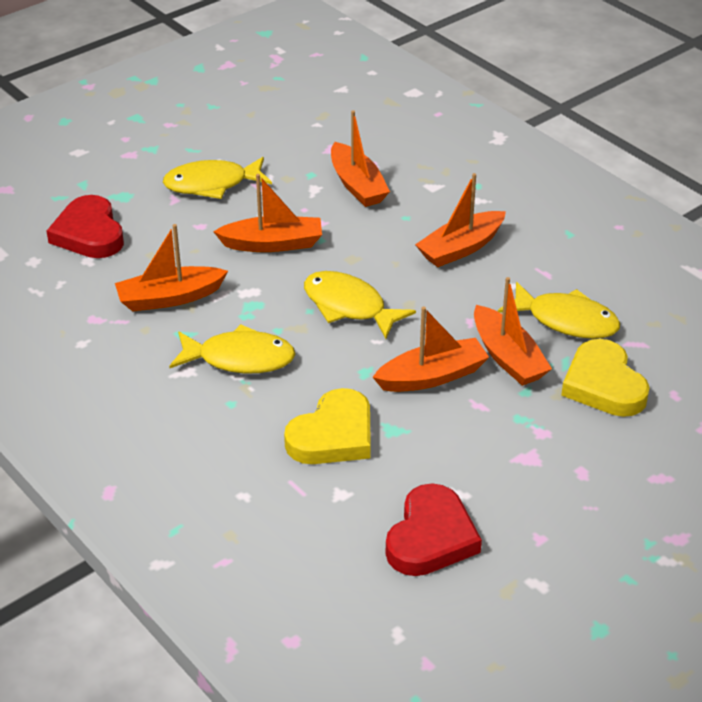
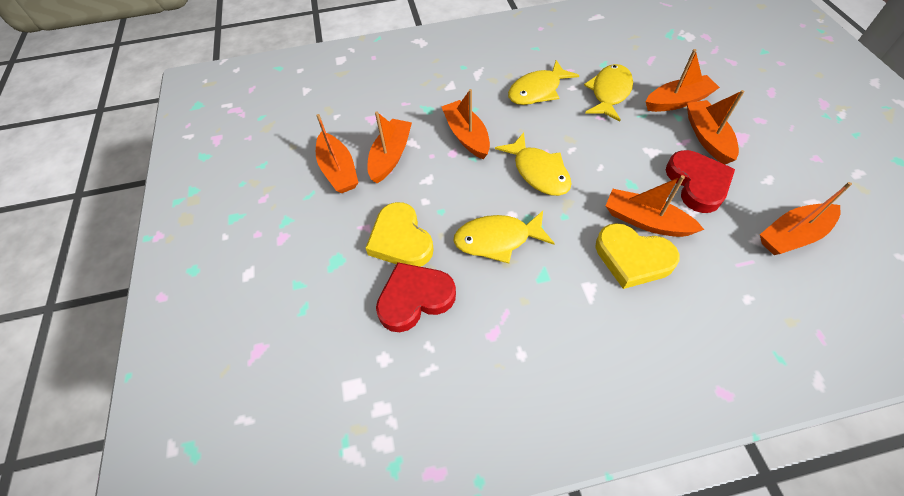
orange boat: [115,224,228,311] [213,174,322,252] [331,110,390,207] [373,307,489,392] [415,173,506,267] [474,277,552,386] = 6 -> [316,114,359,193] [367,112,412,183] [441,89,490,159] [606,175,704,237] [646,49,720,112] [687,90,745,164] [760,182,852,255] = 7

